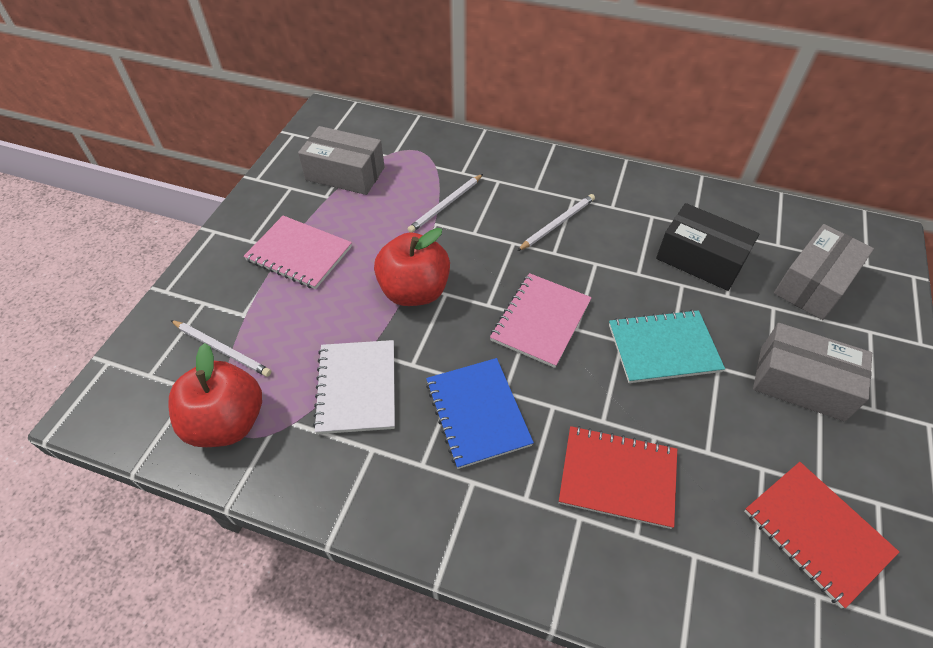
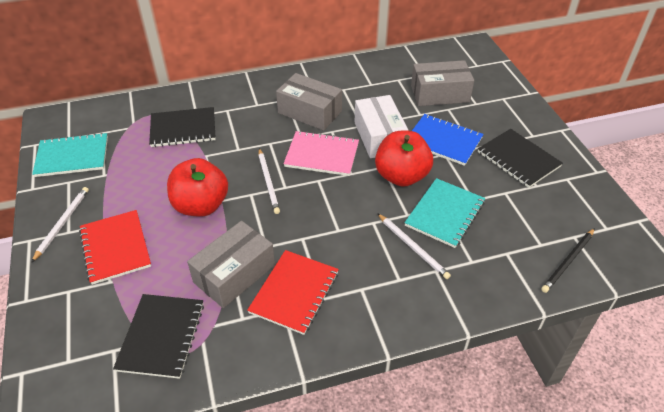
black box: [656,203,759,291] = 1 -> none = 0
black notebook: none = 0 -> [113,294,204,379] [149,107,216,147] [478,129,563,188] = 3
black pencil: none = 0 -> [541,228,595,293] = 1
pink notebook: [244,216,352,289] [490,273,592,368] = 2 -> [283,131,359,176] = 1
turquoise notebook: [609,309,725,383] = 1 -> [32,133,108,177] [404,178,485,248] = 2
white box: none = 0 -> [355,95,408,158] = 1
white notebook: [313,340,395,434] = 1 -> none = 0

